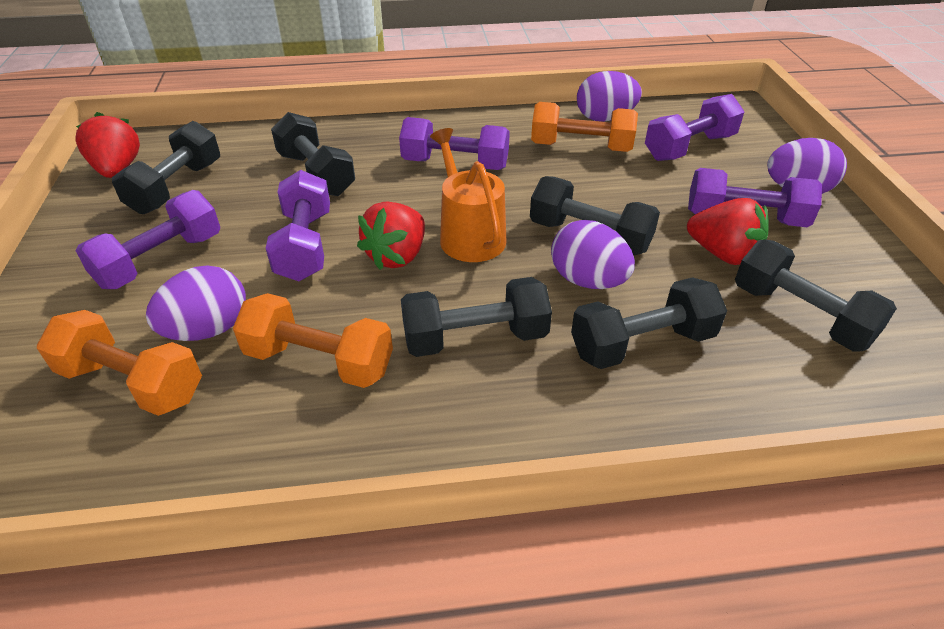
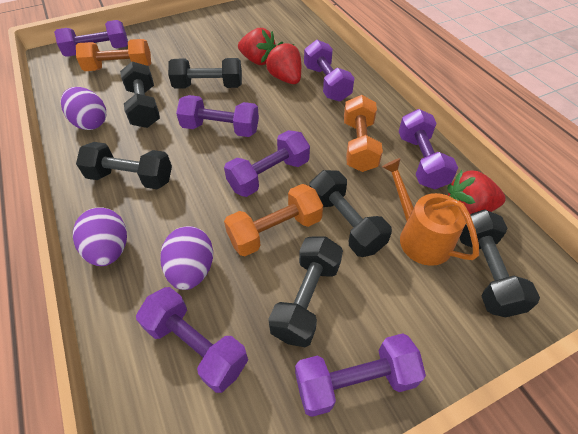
purple dumbbell: [76,190,220,289] [266,170,330,281] [399,117,510,170] [645,94,745,161] [688,168,822,227] = 5 -> [54,20,128,57] [136,287,248,393] [176,95,259,137] [224,130,310,197] [295,333,426,417] [304,40,354,102] [399,109,458,189] = 7
purple egg: [146,265,246,341] [551,220,635,289] [577,71,642,122] [767,138,847,194] = 4 -> [61,87,106,130] [73,208,127,266] [160,226,213,290] = 3

